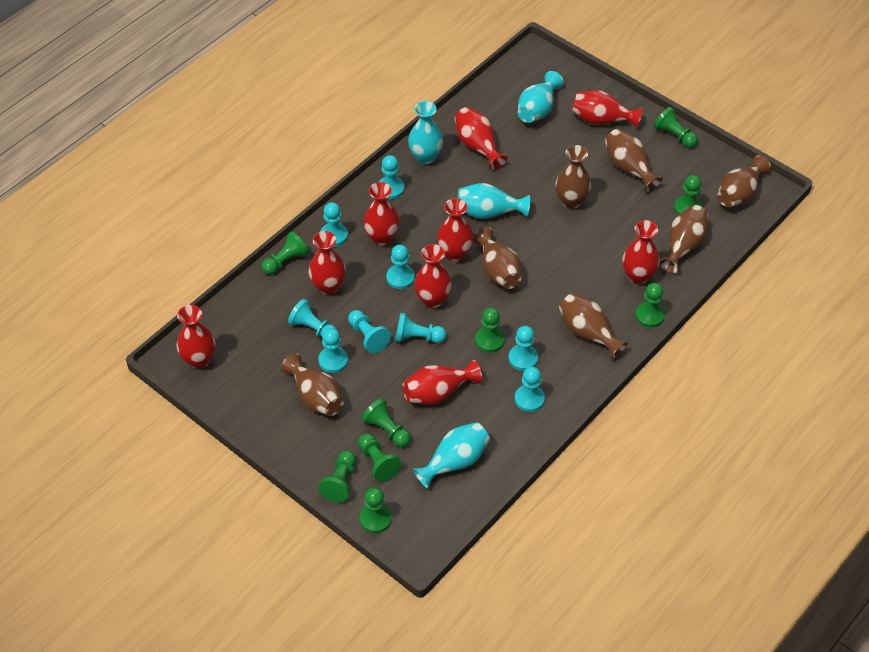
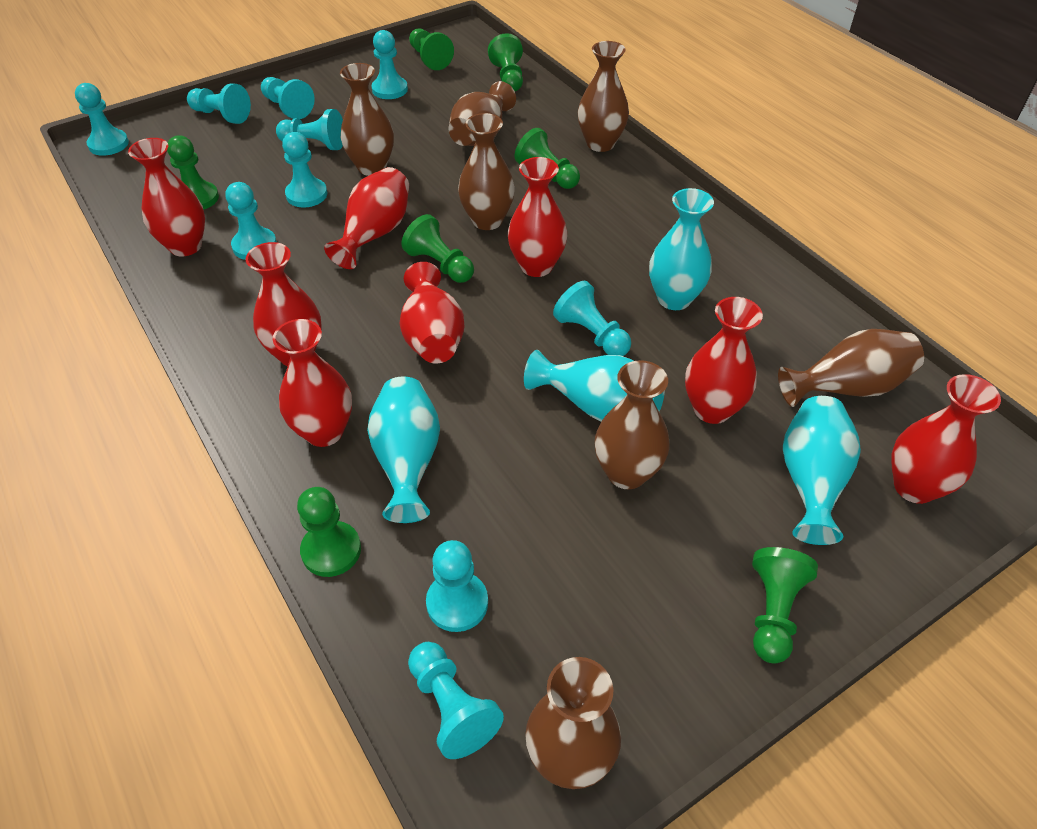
green pawn: [262,231,309,275] [318,450,356,502] [358,433,402,482] [360,487,392,533] [361,398,411,447] [475,308,505,353] [635,283,665,328] [654,107,698,148] [674,175,702,215] = 9 -> [167,136,219,210] [297,487,361,577] [402,214,474,283] [409,29,454,70] [488,33,523,91] [514,128,580,189] [752,547,818,664] = 7
red vase: [176,305,216,369] [308,231,346,295] [363,182,400,246] [402,360,482,405] [414,244,452,308] [437,198,474,262] [455,107,508,170] [572,90,642,128] [622,220,660,284] = 9 -> [128,138,205,256] [246,242,321,366] [273,319,352,447] [324,167,409,269] [400,262,465,364] [508,157,567,277] [685,297,763,424] [891,374,1001,504] = 8
turquoise pawn: [288,299,337,337] [318,328,348,373] [320,202,348,247] [348,310,391,353] [379,155,404,199] [386,245,415,289] [395,313,446,343] [509,326,538,371] [515,367,545,412] = 9 -> [75,83,129,156] [187,83,251,124] [225,182,277,260] [261,77,315,119] [276,109,343,150] [282,132,327,207] [371,30,408,99] [408,642,504,759] [426,540,488,632] [553,281,631,356] = 10

